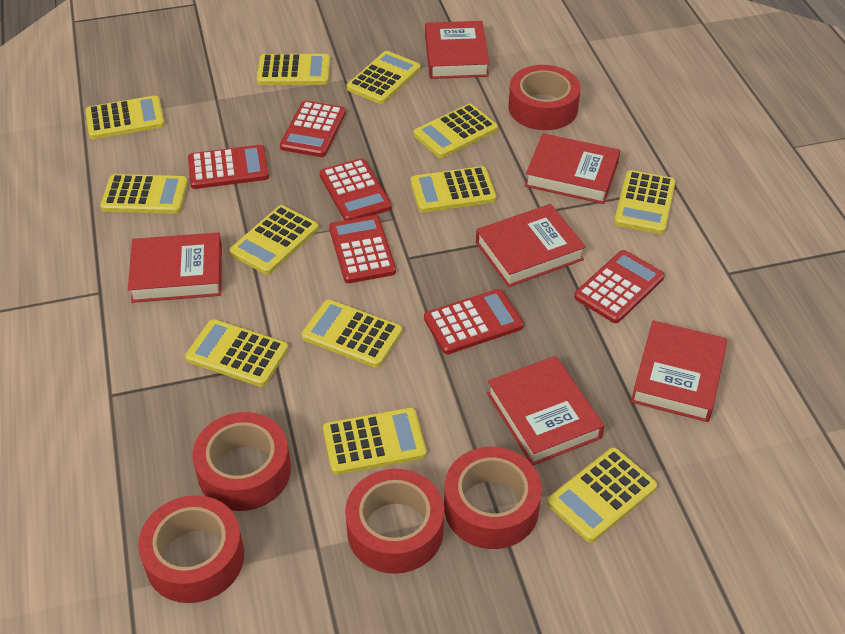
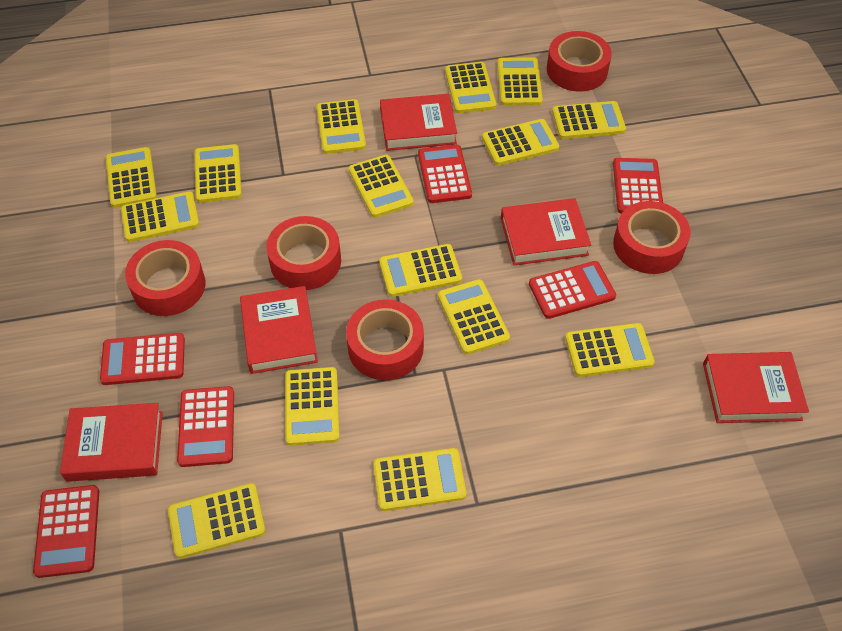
red book: [128,233,222,303] [425,21,490,79] [476,204,586,287] [487,356,604,465] [525,133,620,204] [631,320,727,422] = 6 -> [60,403,163,482] [240,286,318,374] [380,94,457,151] [501,198,591,265] [703,352,809,423] = 5
yellow calculator: [85,96,165,139] [100,174,188,214] [185,319,288,387] [229,205,319,275] [257,54,330,85] [301,299,402,368] [323,408,426,475] [347,51,421,104] [411,166,496,213] [414,104,498,158] [547,447,657,543] [614,170,676,234] = 12 -> [106,147,157,208] [121,191,199,242] [168,483,266,559] [194,144,242,203] [285,367,340,446] [317,99,366,154] [349,155,414,218] [373,448,466,511] [379,244,462,297] [438,279,510,355] [445,62,496,113] [482,119,559,166] [497,57,543,106] [552,101,626,139] [565,323,655,377] = 15

